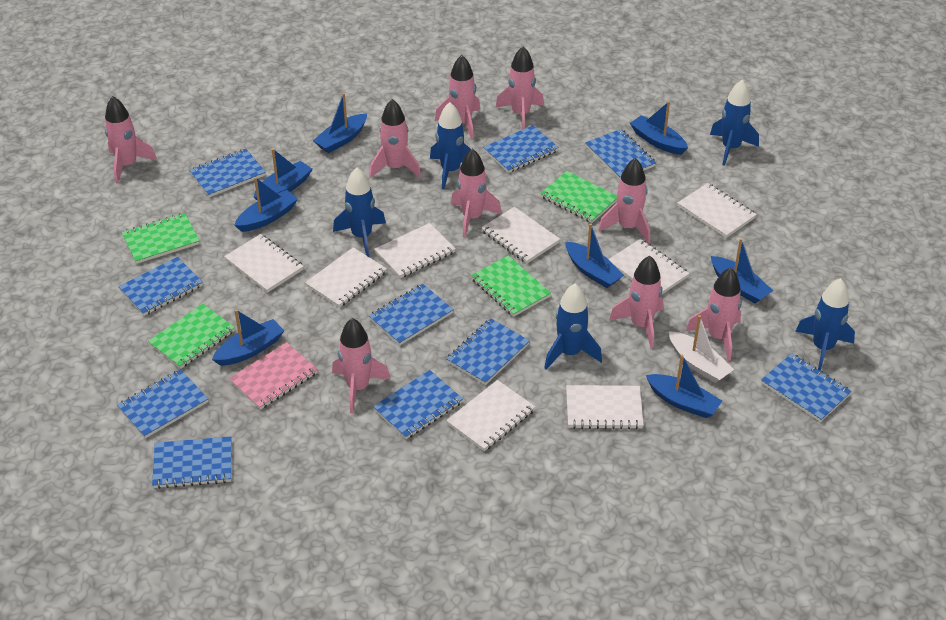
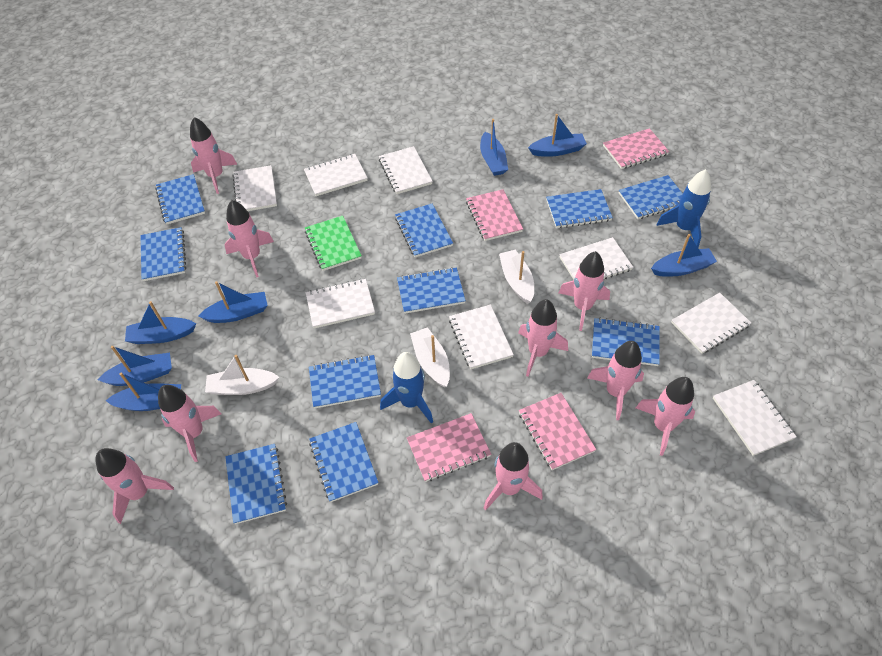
blue boat: [212,309,284,366] [234,177,298,232] [254,148,312,200] [313,93,367,153] [565,223,624,288] [630,101,688,155] [646,354,722,418] [711,238,773,303] = 8 -> [97,346,172,386] [106,373,181,411] [125,301,196,344] [198,281,268,323] [480,119,508,176] [528,114,587,157] [651,234,717,277] = 7
blue rocket: [333,167,386,257] [430,102,471,190] [544,284,602,369] [710,80,759,166] [795,278,855,371] = 5 -> [380,352,433,424] [656,169,711,248] = 2
green notebook: [122,213,200,264] [148,304,235,369] [471,255,551,317] [540,171,617,223] = 4 -> [305,216,362,271] = 1
pink notebook: [229,342,318,410] = 1 -> [407,413,491,482] [466,189,523,241] [519,393,596,470] [603,128,669,169] = 4
white boat: [669,315,734,383] = 1 -> [205,355,279,395] [410,327,450,387] [499,250,534,304] = 3

